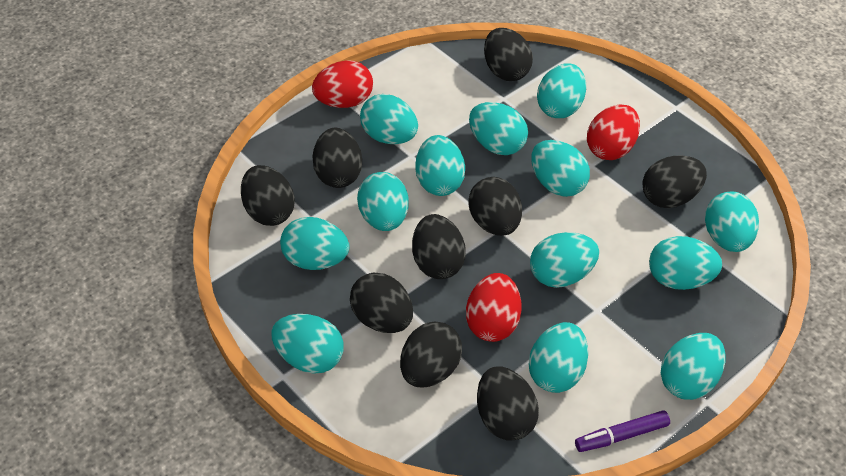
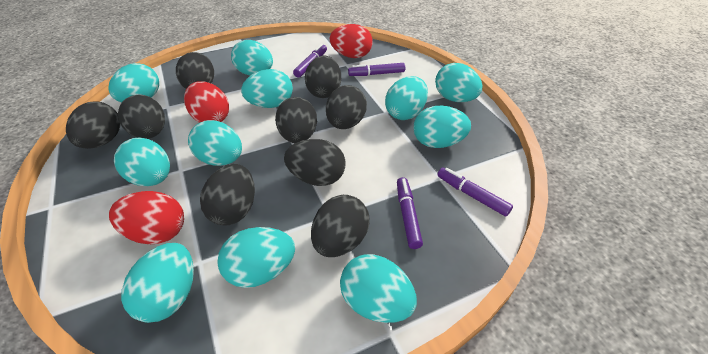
purple marker: [575,410,670,452] = 1 -> [293,44,327,78] [348,63,405,76] [397,177,423,249] [437,167,513,217] = 4
turquoise egg: [271,314,344,374] [280,217,350,270] [357,172,409,231] [360,94,418,144] [415,135,465,196] [469,102,528,155] [529,322,588,393] [530,232,599,288] [531,140,590,197] [537,64,586,118] [649,236,722,290] [661,333,726,400] [705,191,759,252] = 13 -> [108,63,159,102] [114,138,170,186] [121,243,194,323] [188,120,242,166] [217,227,295,288] [231,40,273,76] [241,69,293,108] [340,254,417,323] [385,76,428,120] [413,106,471,148] [435,63,483,102] = 11

